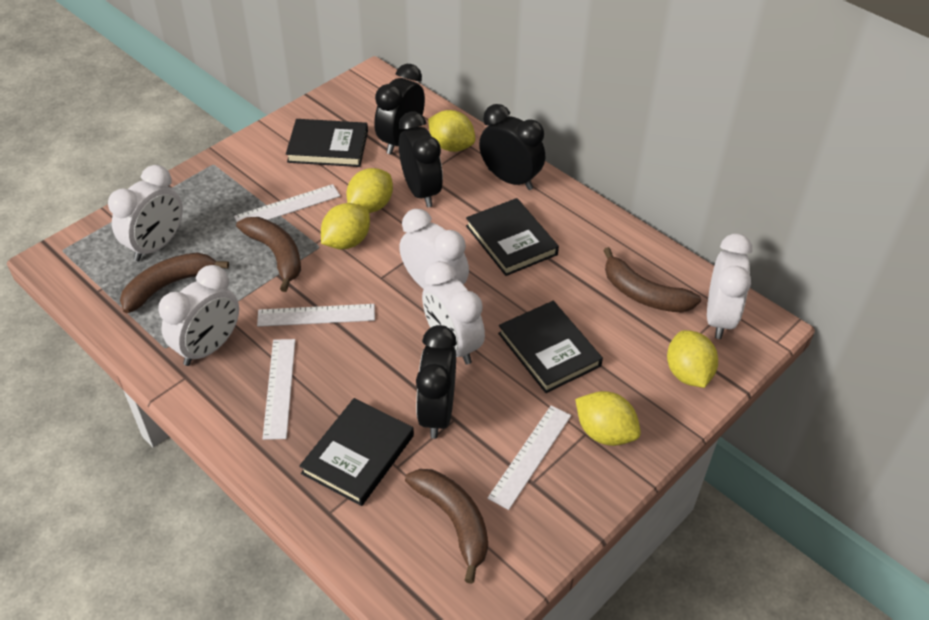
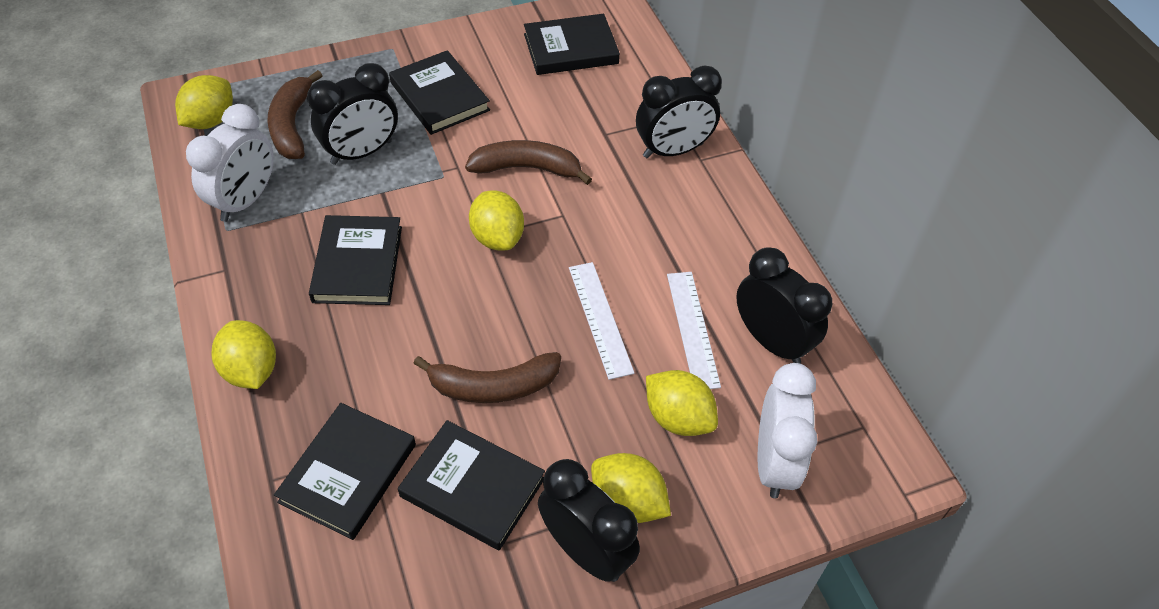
black book: [286,119,368,167] [299,398,414,506] [466,198,559,276] [498,301,603,393] = 4 -> [274,403,416,540] [309,215,402,305] [389,50,490,135] [398,420,545,551] [524,14,620,75] = 5
brown banana: [120,253,229,313] [236,217,301,292] [405,469,488,584] [603,247,701,313] = 4 -> [268,70,323,159] [413,352,561,403] [465,140,592,185] = 3
white clock: [108,165,183,261] [158,265,239,366] [399,209,469,289] [422,261,485,365] [707,233,752,339] = 5 -> [186,104,274,222] [758,363,817,498] = 2
white ruler: [234,184,340,222] [257,304,375,327] [262,339,295,440] [487,405,571,510] = 4 -> [569,262,634,380] [667,272,721,389] = 2

